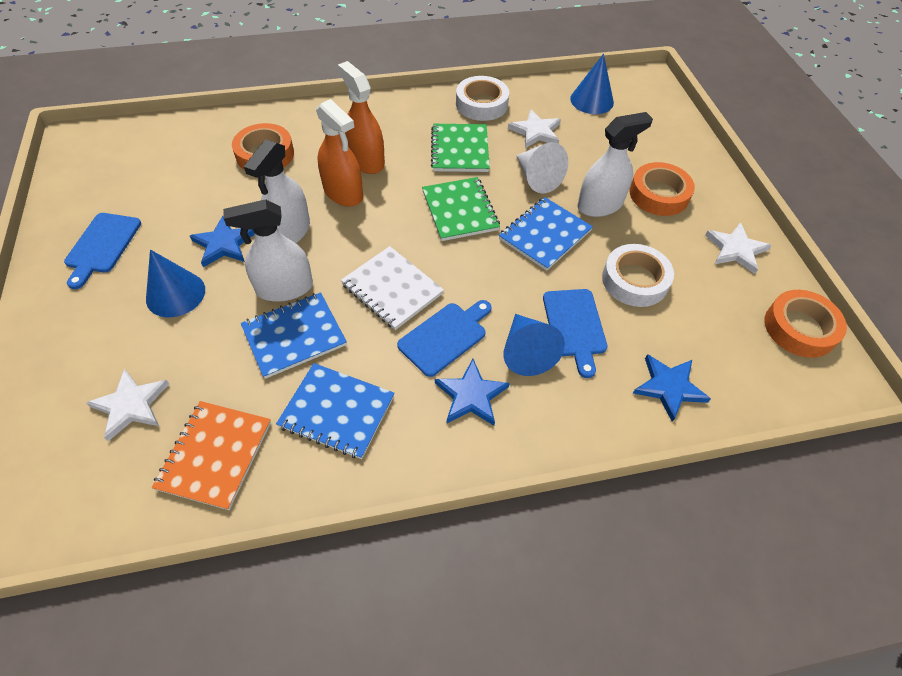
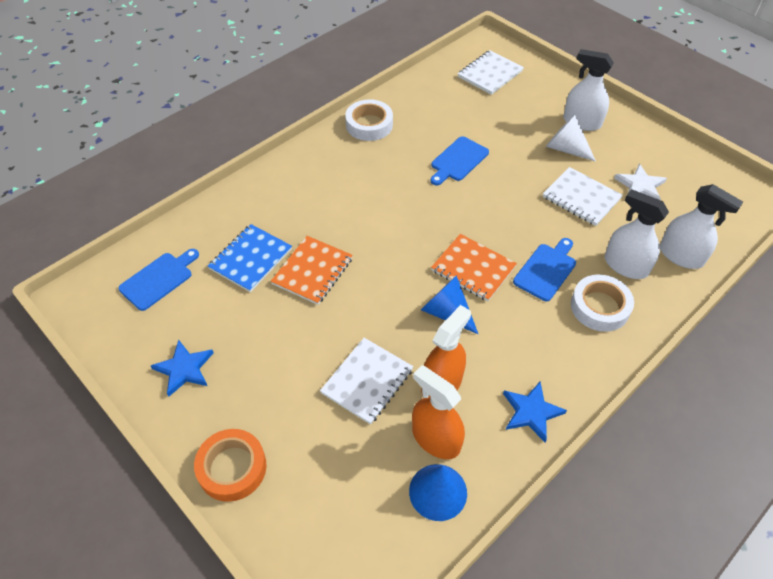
blue cone: [146,250,205,317] [504,314,565,376] [570,54,614,114] = 3 -> [409,464,467,521] [421,276,478,334] = 2
blue notebook: [241,292,347,379] [276,363,395,459] [499,197,593,271] = 3 -> [208,224,292,292] = 1
blue star: [190,216,255,267] [435,359,510,426] [633,354,711,422] = 3 -> [151,340,214,397] [503,382,567,442] = 2
green notebook: [422,177,500,241] [431,124,489,172] = 2 -> none = 0
orange notebook: [152,401,271,510] = 1 -> [271,236,353,305] [431,234,517,301] = 2
orange tape: [232,123,294,170] [630,162,695,216] [764,290,847,358] = 3 -> [194,429,267,502] = 1
white notebook: [341,246,444,330] = 1 -> [320,338,413,425] [458,50,524,95] [543,167,623,226] = 3
white star: [86,369,169,441] [508,109,561,148] [705,222,772,274] = 3 -> [614,164,667,200] = 1

